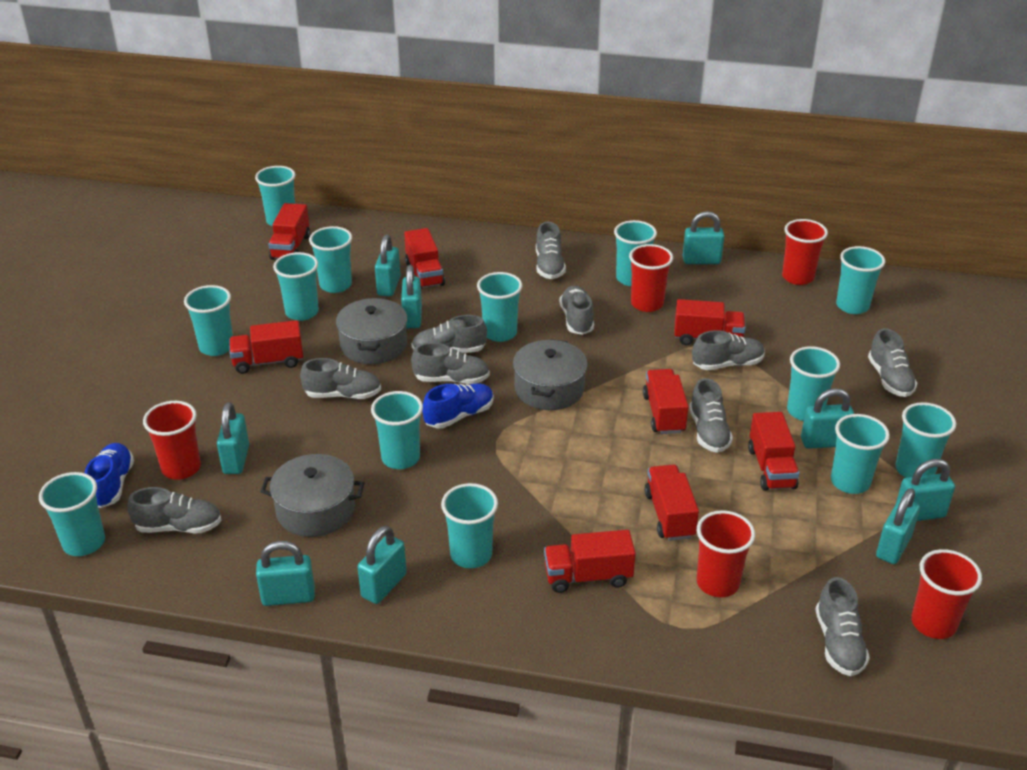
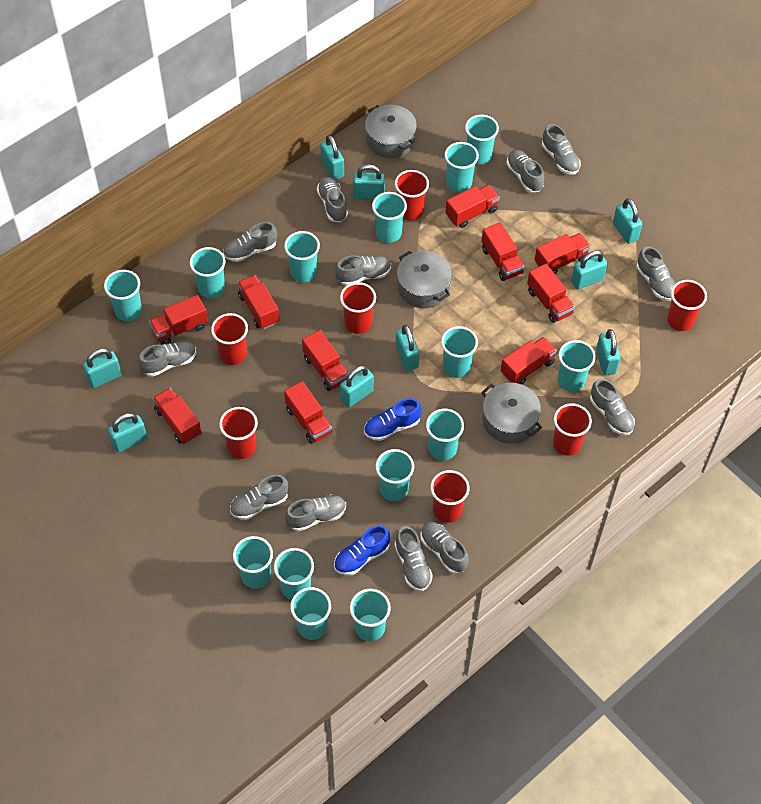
grey shoe: [127,487,222,533] [300,358,381,399] [411,315,487,353] [411,343,490,384] [536,222,566,279] [560,286,594,335] [689,378,733,453] [692,330,765,370] [815,577,870,676] [868,328,917,397] = 10 -> [138,341,196,377] [223,222,277,262] [230,475,289,520] [285,494,346,531] [317,177,348,222] [335,255,391,286] [394,526,433,591] [420,522,469,574] [506,150,544,192] [542,124,581,175] [590,379,635,435] [636,246,676,301] = 12
red cup: [143,401,201,480] [629,244,673,312] [697,510,755,597] [782,219,828,285] [911,549,982,639] = 5 -> [211,313,248,365] [219,407,258,459] [340,282,376,334] [395,170,429,221] [431,470,470,523] [553,403,592,456] [667,280,707,331] = 7
red truck: [229,320,303,374] [268,203,310,260] [404,228,445,288] [544,530,636,593] [643,369,689,434] [644,464,699,541] [674,299,746,345] [748,412,800,491] = 8 -> [149,295,208,344] [153,388,202,444] [238,275,280,329] [284,381,332,444] [302,330,349,391] [446,185,500,228] [482,222,524,281] [501,337,557,384] [527,264,575,323] [535,233,591,274] = 10
turquoise cup: [39,472,105,556] [184,285,233,356] [255,166,296,226] [273,252,319,321] [309,226,352,293] [371,391,423,469] [441,483,498,568] [477,272,522,342] [614,220,657,286] [787,346,840,421] [831,414,890,494] [836,246,885,314] [895,402,956,478] = 13 -> [104,270,142,321] [190,247,226,299] [233,536,273,589] [274,548,314,600] [284,231,320,282] [290,587,331,640] [350,589,391,641] [372,192,407,243] [376,449,414,501] [426,409,464,461] [441,326,478,378] [445,142,479,192] [465,115,499,165] [558,340,596,392] = 14

